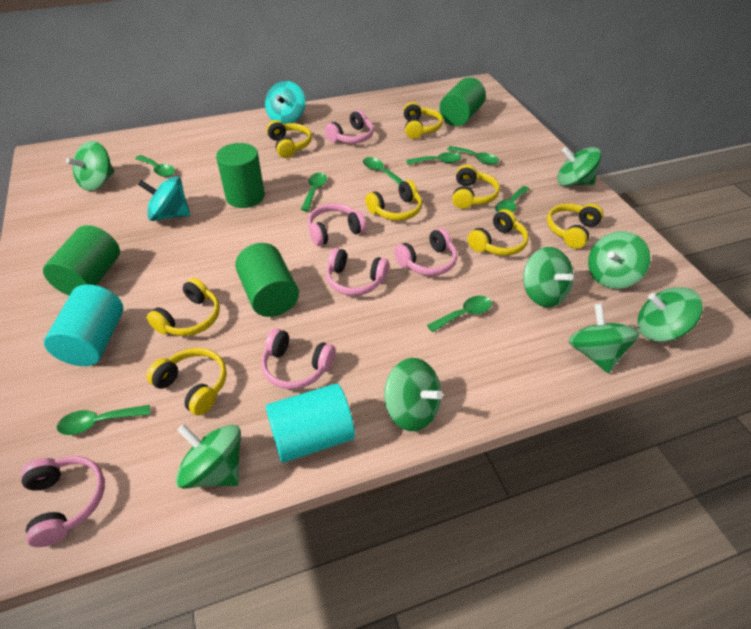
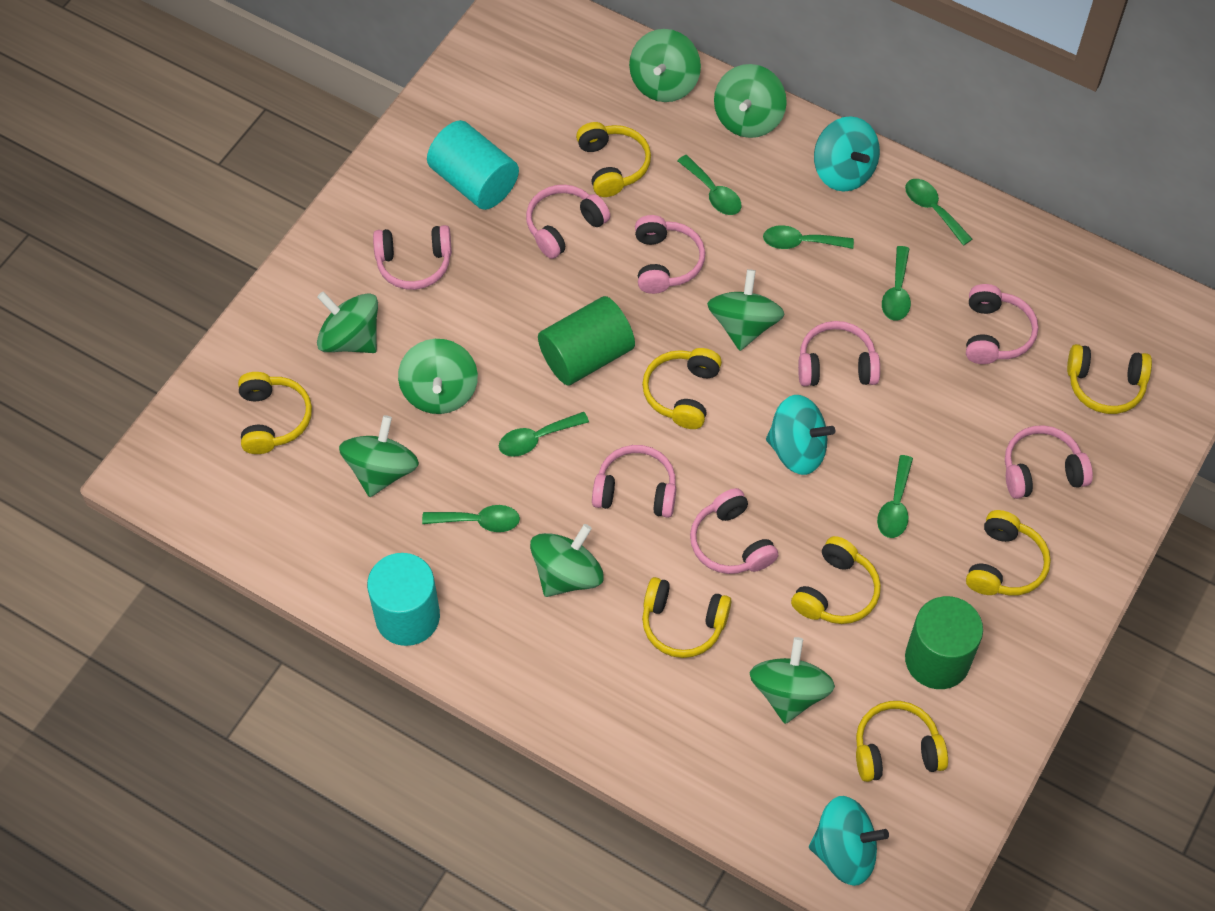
green cylinder: [43,225,120,296] [216,143,265,208] [235,243,299,317] [440,77,486,126] = 4 -> [538,296,635,386] [905,596,983,689] = 2
green spoon: [57,405,150,435] [135,155,175,177] [301,173,327,211] [363,157,403,185] [406,152,461,165] [427,296,492,332] [447,146,499,165] [495,186,530,213] = 8 -> [422,505,520,532] [499,412,589,457] [678,155,742,215] [763,225,854,249] [877,455,913,538] [882,246,911,321] [905,179,972,246] = 7
pink headphones: [21,456,105,547] [261,328,335,389] [308,203,366,246] [325,110,374,143] [326,248,389,296] [394,228,457,276] = 6 -> [373,225,452,290] [526,185,610,259] [592,445,676,518] [635,215,705,294] [690,488,779,574] [798,321,880,386] [966,284,1038,364] [1005,425,1093,499] = 8
turquoise spinning top: [138,176,190,221] [265,81,306,124] = 2 -> [766,395,835,475] [809,796,889,886] [814,116,880,192] = 3

